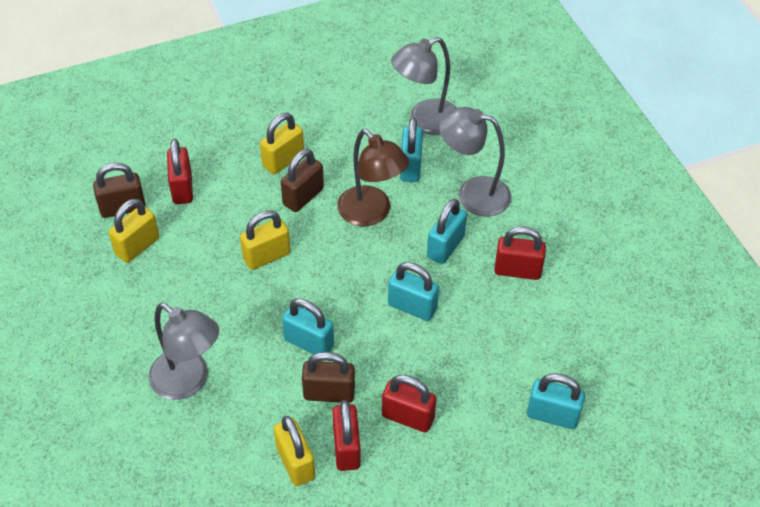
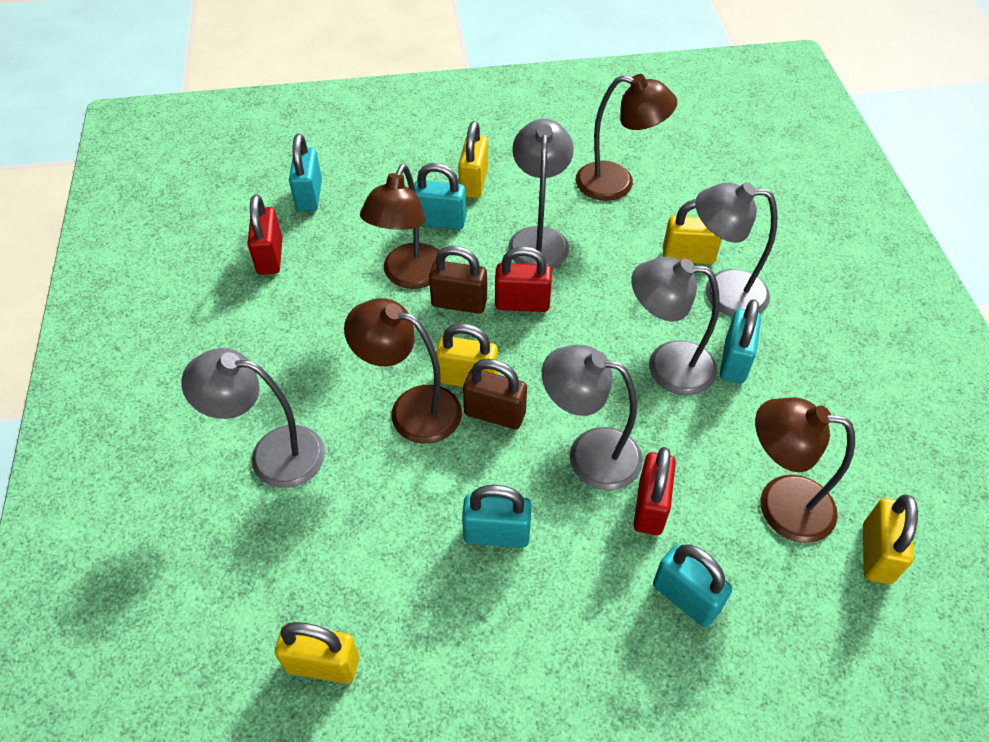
brown lamp: [337,129,409,226] = 1 -> [344,298,462,444] [360,164,439,289] [575,74,677,201] [755,397,855,543] = 4
brown padlock: [93,163,146,218] [281,149,324,212] [302,352,355,403] = 3 -> [429,246,487,314] [463,359,527,429] = 2
grey lamp: [148,303,219,400] [391,37,456,135] [439,107,511,217] = 3 -> [181,348,325,488] [508,119,574,269] [542,345,643,490] [631,257,720,395] [695,182,778,317] = 5
red padlock: [167,139,193,204] [332,400,361,471] [382,375,437,433] [494,227,546,280] = 4 -> [247,194,282,275] [495,246,552,312] [633,447,676,535] = 3
yellow padlock: [109,199,159,263] [240,211,291,270] [260,113,304,174] [273,416,315,486] = 4 -> [275,622,359,684] [436,323,498,387] [458,121,488,198] [663,199,722,264] [863,494,918,584] = 5

